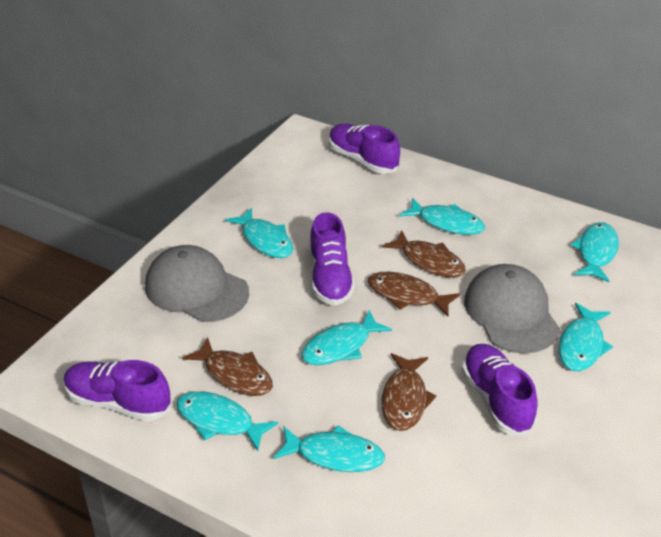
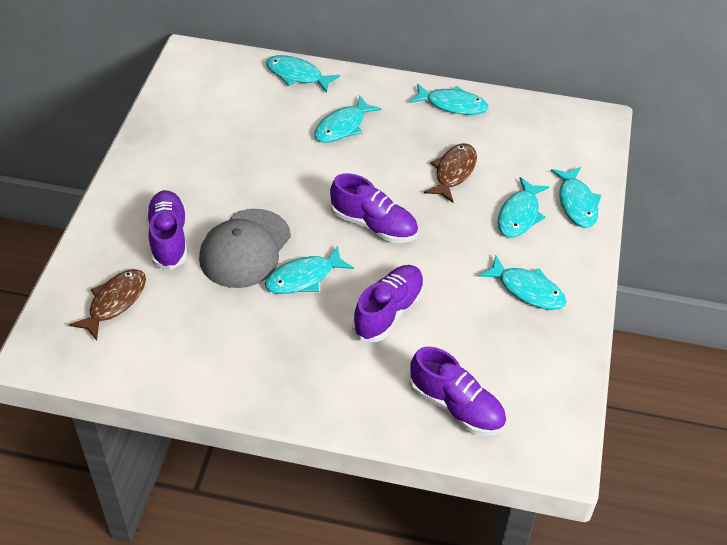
brown fish: [182,337,273,396] [368,272,460,317] [382,230,466,278] [382,353,437,431] = 4 -> [69,269,146,340] [424,143,477,203] = 2
grey cap: [145,245,249,322] [464,264,560,354] = 2 -> [199,209,291,288] = 1

